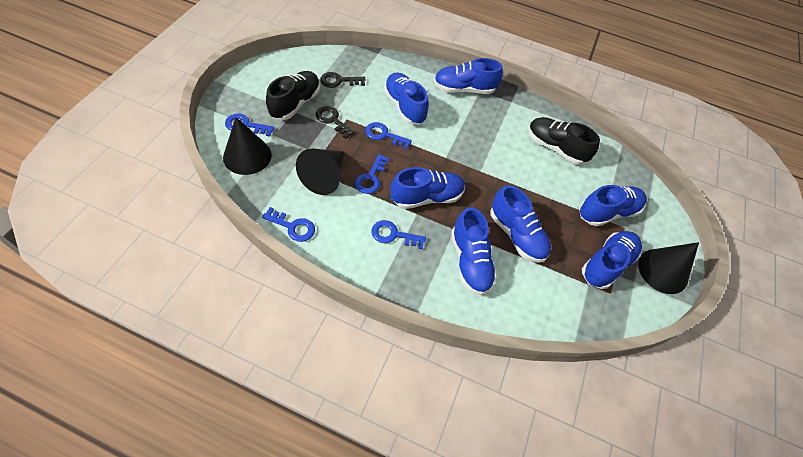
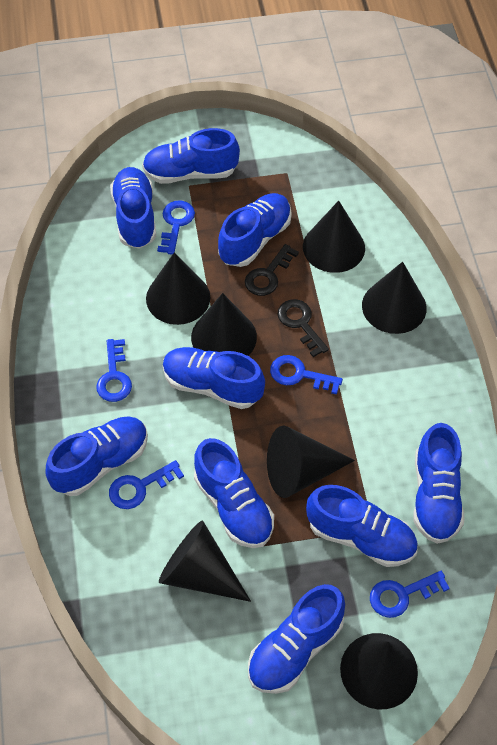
black cone: [223,117,272,175] [296,149,344,195] [638,242,699,294] = 3 -> [146,253,210,325] [159,521,251,602] [191,293,257,356] [267,425,355,498] [303,201,365,273] [340,633,418,709] [362,262,427,334] = 7
black shoe: [266,71,320,120] [528,117,600,165] = 2 -> none = 0
blue shoe: [384,73,429,124] [390,167,465,209] [434,58,503,94] [451,207,497,295] [490,185,551,263] [579,185,647,227] [582,231,642,289] = 7 -> [45,416,148,496] [110,167,156,249] [142,128,240,184] [163,347,265,409] [194,438,274,548] [218,193,292,267] [248,584,345,694] [306,485,418,567] [413,423,464,544] = 9

